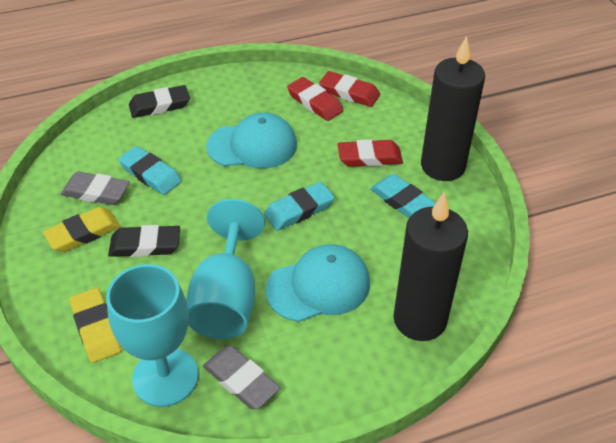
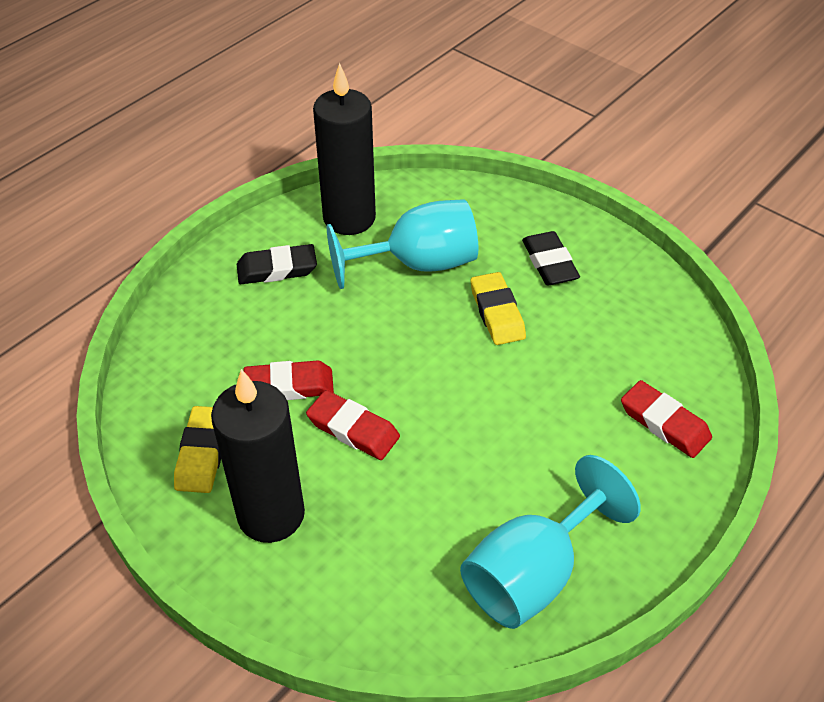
grey eraser: [61,172,130,205] [203,346,280,409] = 2 -> none = 0
turquoise cap: [206,112,297,169] [265,244,370,322] = 2 -> none = 0
turquoise eraser: [118,146,182,195] [264,182,334,231] [370,174,436,218] = 3 -> none = 0

